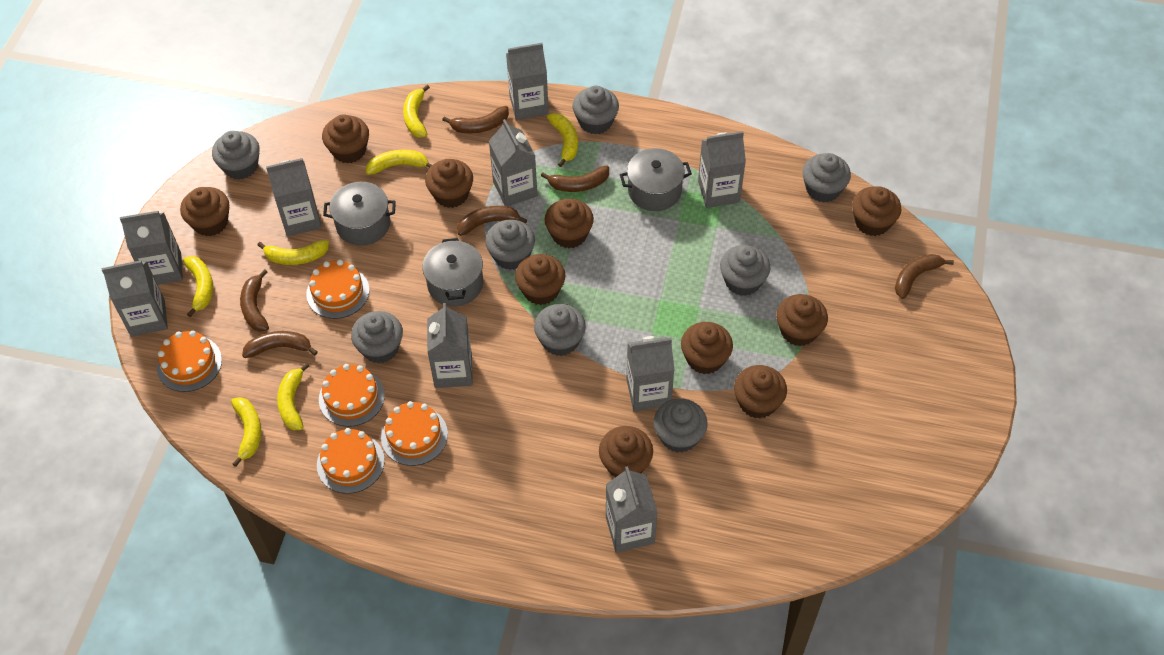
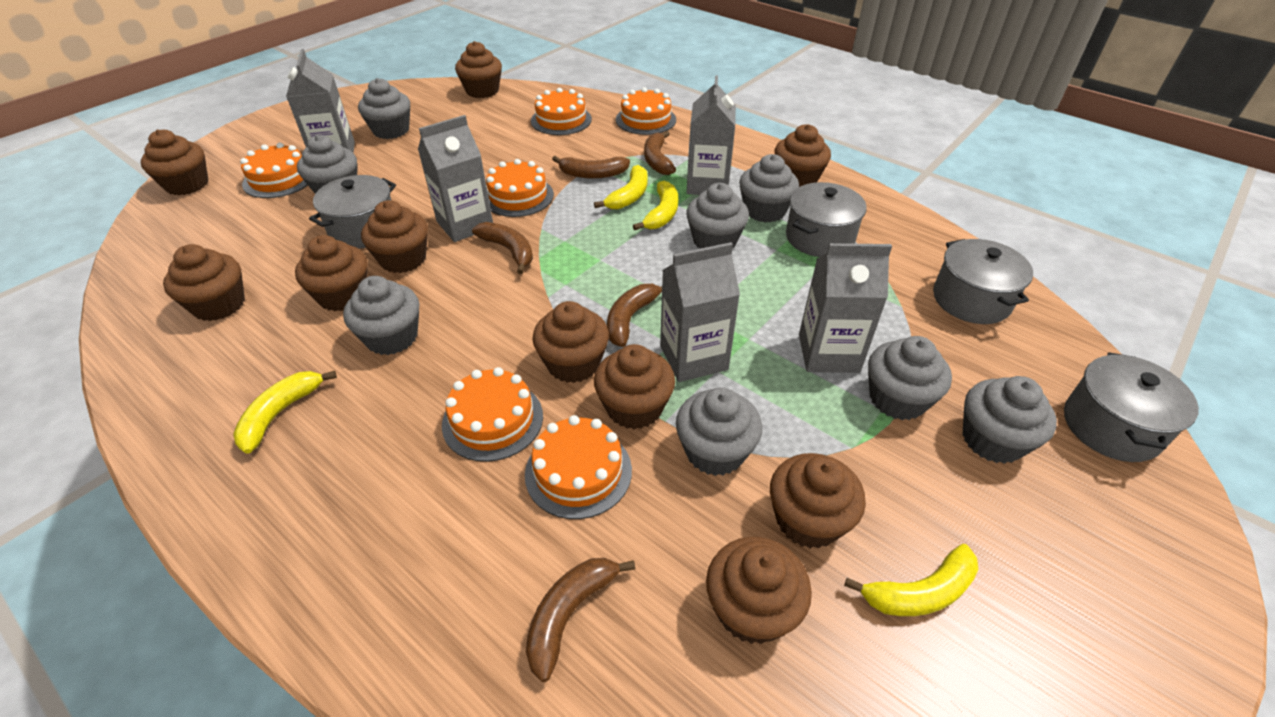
brown banana: [240,269,269,332] [242,331,318,358] [442,106,509,133] [457,206,527,236] [541,165,609,192] [895,254,954,299] = 6 -> [472,222,533,274] [526,558,635,682] [552,156,630,179] [607,284,662,347] [644,131,676,175] = 5
grey carton: [102,260,168,337] [120,211,183,285] [266,158,322,236] [427,303,473,388] [489,119,538,206] [506,43,549,120] [606,466,658,553] [626,336,675,412] [698,131,746,208] = 9 -> [286,49,355,153] [418,115,493,242] [660,242,740,382] [686,76,736,195] [799,243,892,373] = 5
grey pot: [323,182,396,246] [422,238,483,307] [620,148,692,211] = 3 -> [309,175,396,249] [786,182,867,257] [933,239,1033,324] [1064,352,1199,462] = 4
orange cake: [157,330,222,392] [306,259,369,319] [317,428,385,494] [319,364,385,427] [381,401,448,466] = 5 -> [240,143,308,198] [442,367,543,462] [486,159,554,217] [525,415,632,519] [531,88,592,135] [616,87,676,135] = 6
yellow banana: [183,256,213,317] [231,397,261,467] [257,240,329,265] [277,363,309,430] [366,150,432,175] [403,85,430,137] [547,113,578,167] = 7 -> [233,371,337,454] [594,165,648,209] [633,180,678,230] [844,544,978,616] = 4

